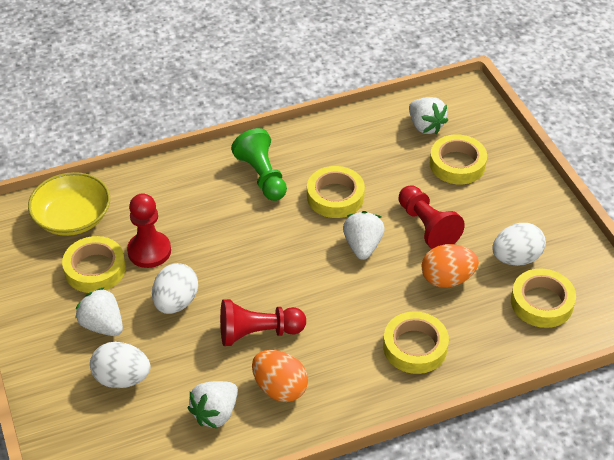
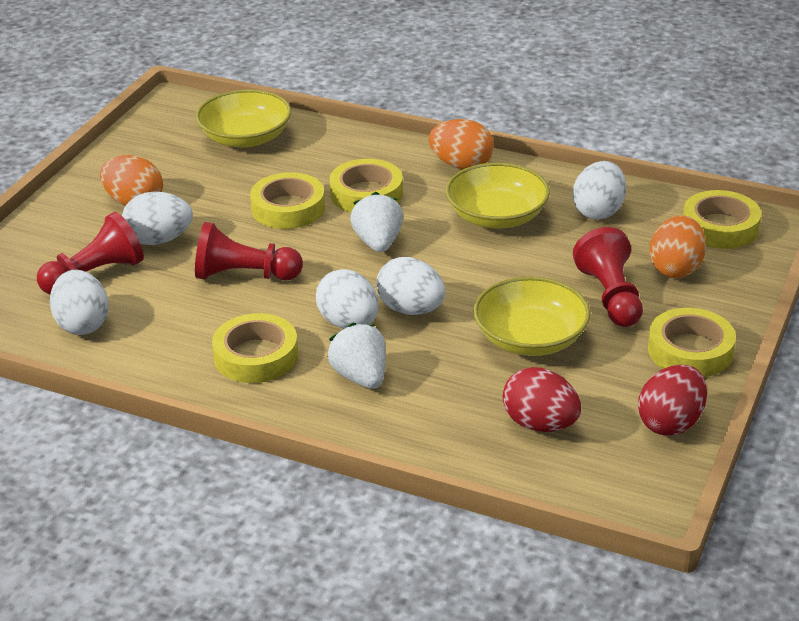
green pawn: [231,128,287,201] = 1 -> none = 0
orange egg: [252,350,308,402] [421,244,479,288] = 2 -> [100,155,163,206] [429,119,494,169] [650,215,706,278] = 3
red egg: none = 0 -> [503,367,581,432] [638,365,707,436] = 2
white egg: [90,342,151,388] [152,263,198,314] [492,223,546,266] = 3 -> [50,270,109,335] [122,192,193,245] [316,269,379,329] [376,257,446,315] [573,161,626,220] = 5
white strawberry: [75,287,123,336] [188,381,238,429] [343,211,385,260] [409,97,448,134] = 4 -> [328,323,386,389] [350,192,403,252] = 2
yellow bowl: [28,172,110,236] = 1 -> [196,89,291,148] [446,163,550,228] [473,277,590,356] = 3

